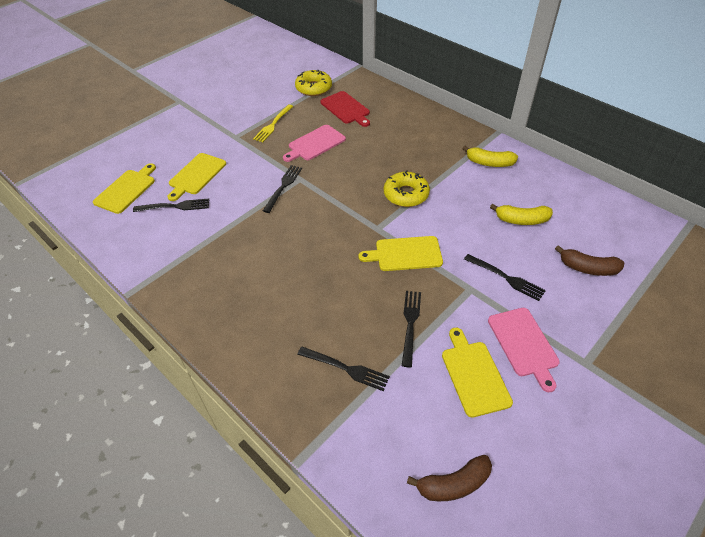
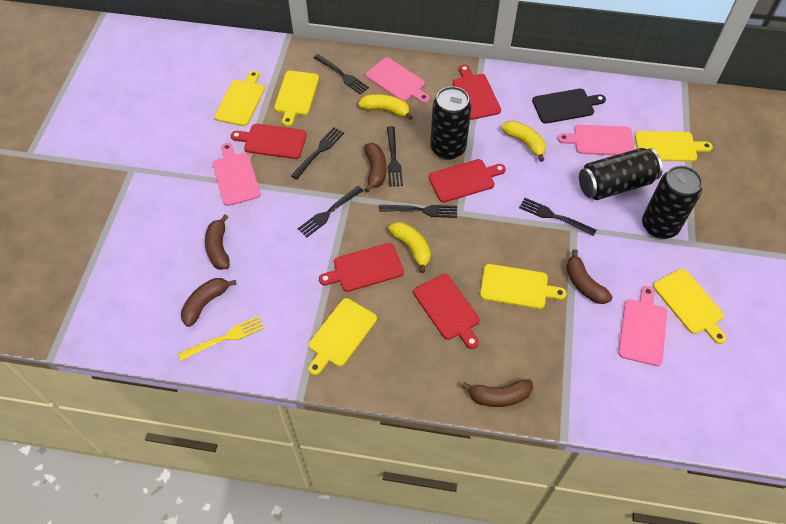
black can: none = 0 -> [430,86,472,160] [579,148,663,200] [642,166,702,239] = 3
black cutting board: none = 0 -> [532,89,606,124] = 1
black fork: [133,199,209,212] [263,165,302,213] [297,347,390,391] [402,291,421,367] [464,254,546,301] = 5 -> [291,127,344,179] [298,186,363,237] [314,54,369,95] [379,205,457,218] [387,126,403,187] [519,198,597,236] = 6
brown banana: [407,455,492,501] [555,245,624,276] = 2 -> [181,278,237,327] [205,214,230,270] [364,143,386,193] [461,379,533,407] [566,249,612,304] = 5
pink cutting board: [283,125,346,162] [488,308,560,392] = 2 -> [213,143,261,206] [365,58,430,103] [558,125,634,155] [618,286,667,366] = 4
red cutting board: [320,91,370,127] = 1 -> [231,124,307,159] [319,243,404,292] [414,274,480,349] [428,159,506,203] [453,65,501,120] = 5
yellow banana: [462,146,518,167] [490,204,553,225] = 2 -> [358,94,413,120] [388,222,431,273] [501,120,546,162] = 3
yellow cutting board: [93,163,156,214] [167,153,226,201] [359,236,443,271] [442,328,513,418] = 4 -> [214,70,265,126] [274,71,319,126] [308,298,377,375] [480,264,567,309] [635,131,713,162] [653,269,727,344] = 6
yellow donut: [295,70,332,96] [384,170,430,207] = 2 -> none = 0

